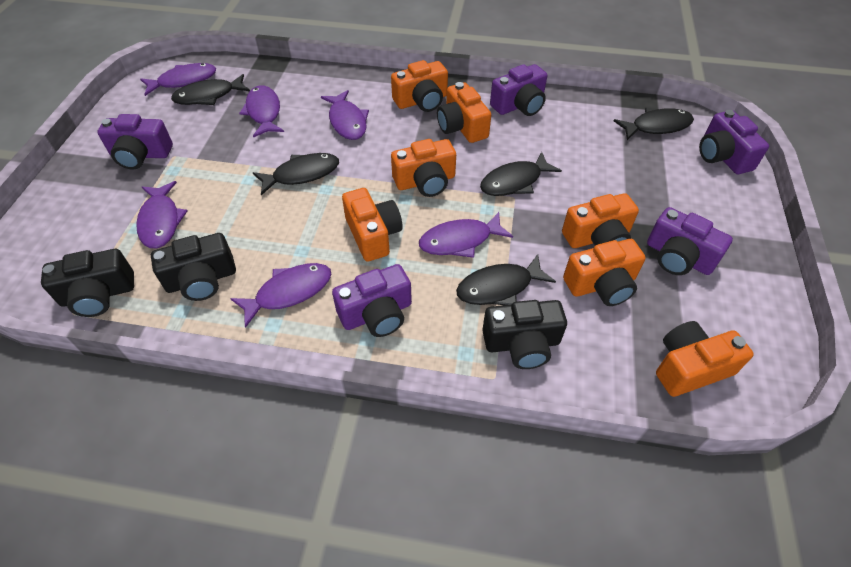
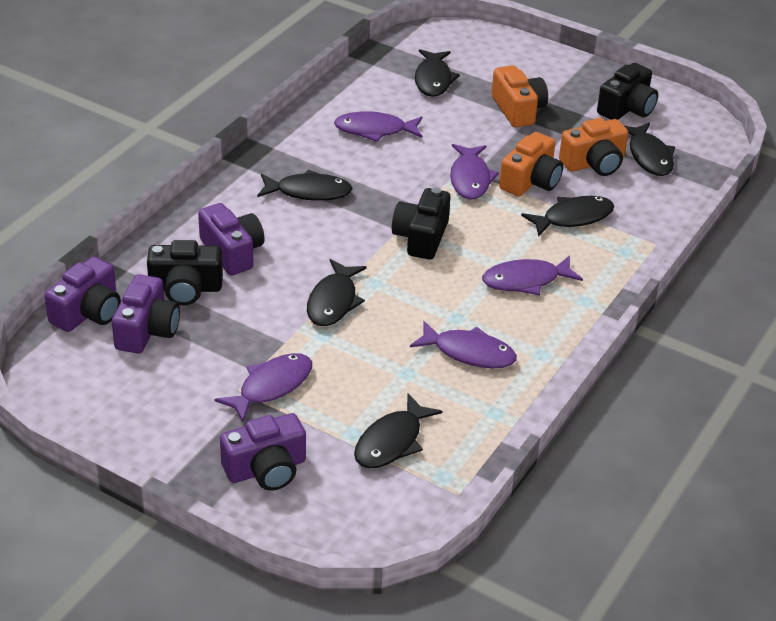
black fish: [171,74,250,105] [253,153,339,195] [456,254,556,305] [480,152,562,196] [614,108,694,140] = 5 -> [257,170,352,201] [307,259,367,326] [354,394,443,469] [415,49,460,97] [521,196,614,237] [624,122,675,176] = 6
orange camera: [342,188,403,262] [391,60,448,112] [391,139,456,197] [437,82,491,143] [562,193,639,248] [563,239,646,306] [656,321,754,397] = 7 -> [491,65,548,127] [499,132,563,196] [559,118,628,176] = 3
purple camera: [97,114,173,170] [332,264,412,337] [490,64,547,116] [647,207,733,275] [699,110,769,174] = 5 -> [44,257,121,332] [112,274,180,353] [198,203,265,275] [220,413,306,491] = 4
purple fish: [136,181,188,248] [140,63,216,96] [230,263,331,328] [239,86,284,138] [321,90,369,140] [419,212,513,258] = 6 -> [214,353,312,422] [334,111,422,142] [410,321,517,368] [450,144,499,199] [482,255,583,295] = 5

